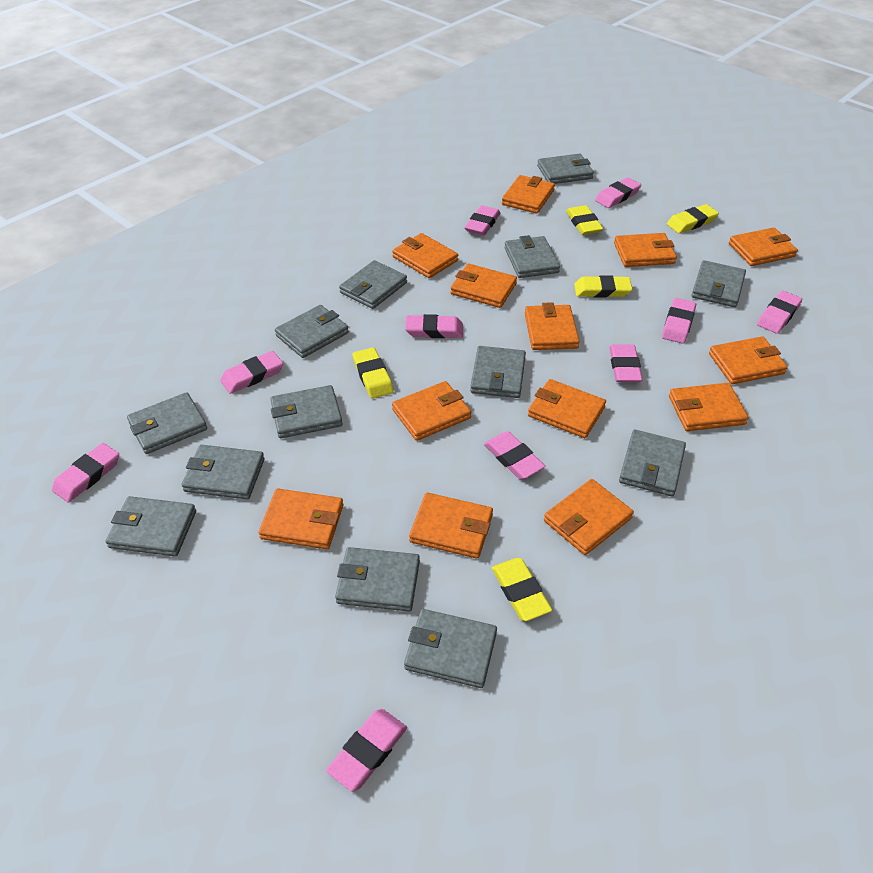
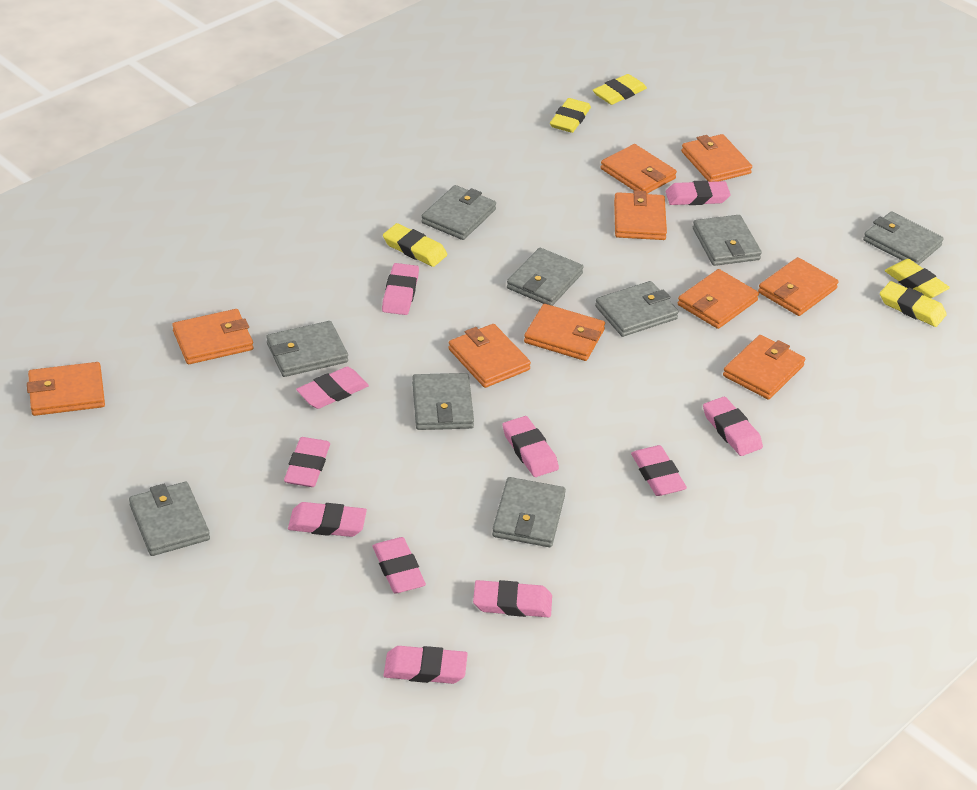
grey wallet: [106,496,196,556] [127,392,207,454] [182,445,265,499] [270,385,343,438] [275,305,349,358] [335,547,420,611] [339,260,407,309] [404,609,497,688] [470,346,526,398] [504,235,560,278] [537,154,594,184] [619,429,686,496] [692,260,746,307] = 13 -> [129,482,210,556] [266,321,348,377] [412,373,474,430] [421,185,496,240] [492,477,566,547] [507,248,584,306] [595,281,679,337] [693,215,762,266] [863,211,943,265] = 9
orange wallet: [259,488,343,549] [392,233,458,278] [392,381,471,441] [409,493,493,559] [450,263,517,308] [502,175,555,214] [525,302,580,350] [528,379,606,438] [544,479,634,555] [614,233,677,267] [669,383,748,431] [709,336,788,384] [729,227,798,266] = 13 -> [27,362,105,416] [172,309,253,364] [448,324,531,388] [524,304,605,361] [601,144,677,194] [614,190,667,240] [678,269,759,329] [681,134,752,182] [723,335,805,400] [758,257,839,316] = 10
pink eraser: [52,443,119,503] [220,351,283,394] [326,709,407,792] [405,314,463,338] [464,205,500,235] [484,431,545,479] [595,177,641,208] [609,344,642,382] [662,298,696,344] [757,291,802,334] = 10 -> [284,437,330,487] [288,502,367,537] [296,367,369,409] [373,537,426,594] [382,263,419,315] [384,646,468,684] [473,580,552,617] [502,416,559,477] [631,445,687,496] [666,180,730,205] [703,397,763,456] = 11

